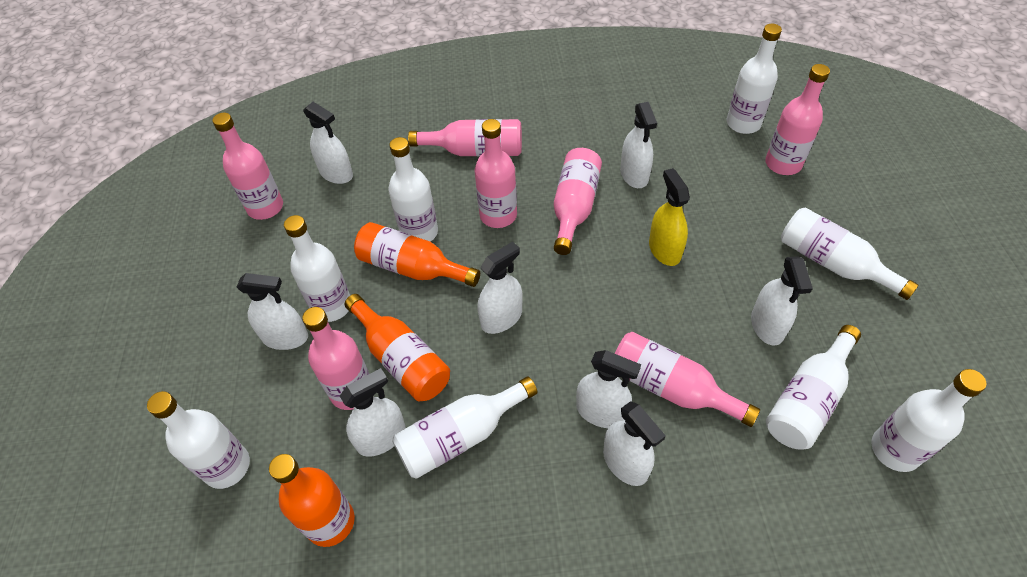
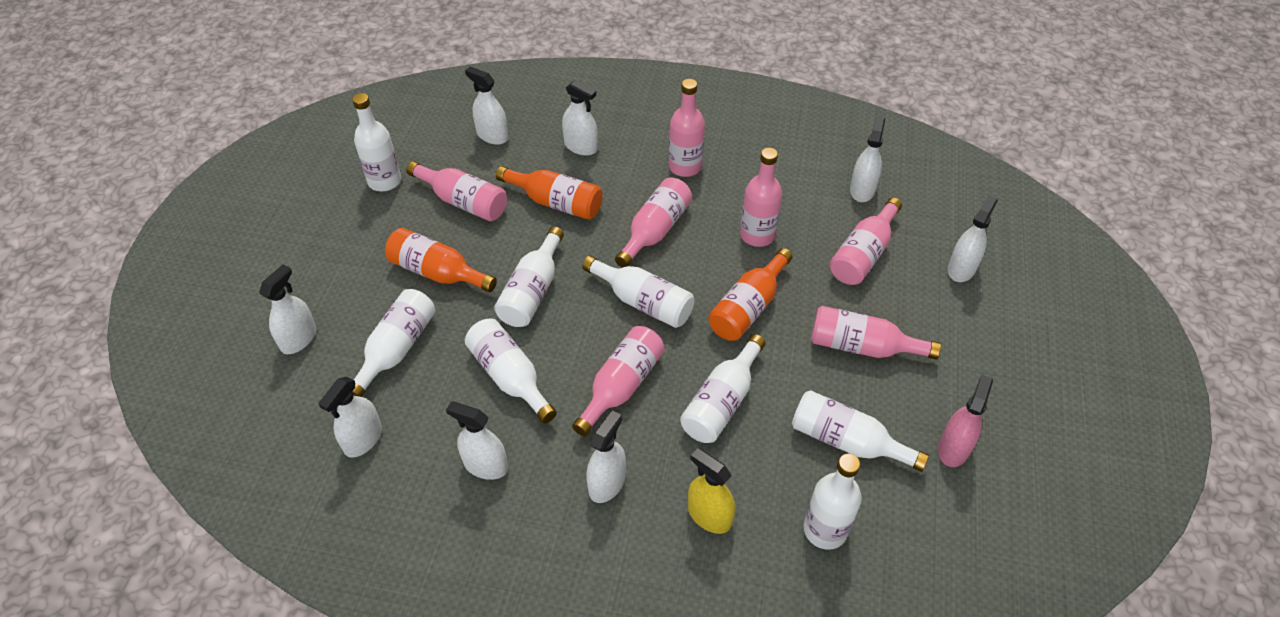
pink spray bottle: none = 0 -> [938,375,993,467] = 1

